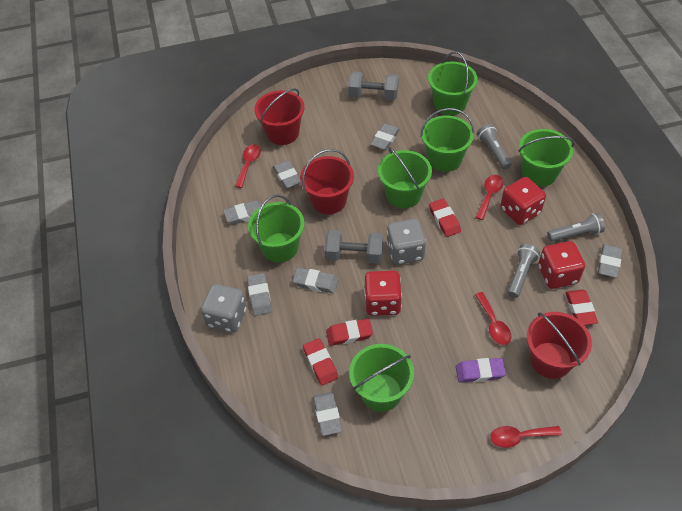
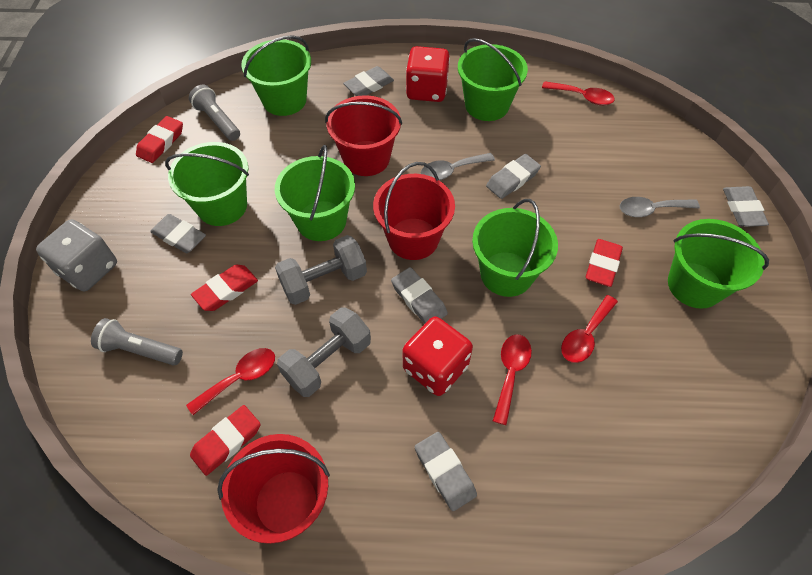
grey dice: [201,284,247,333] [387,219,426,265] = 2 -> [36,219,117,292] = 1
grey eraser: [223,201,262,225] [247,273,272,316] [273,160,301,189] [293,268,338,293] [313,392,342,436] [370,124,400,150] [598,244,622,278] = 7 -> [150,214,206,253] [343,66,394,96] [391,267,448,324] [415,432,477,511] [486,154,541,199] [723,186,769,227] = 6
grey flashlight: [477,124,512,170] [508,244,540,298] [547,213,605,242] = 3 -> [91,318,183,366] [189,85,240,141] = 2
grey spoon: none = 0 -> [421,153,495,180] [620,197,700,217] = 2
purple eraser: [456,358,506,383] = 1 -> none = 0
red dice: [364,271,402,316] [500,177,546,225] [538,241,585,289] = 3 -> [403,317,473,396] [406,46,450,102] = 2

